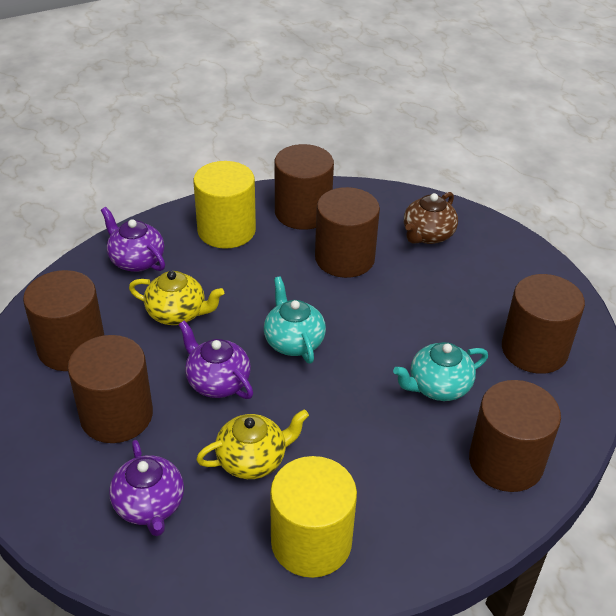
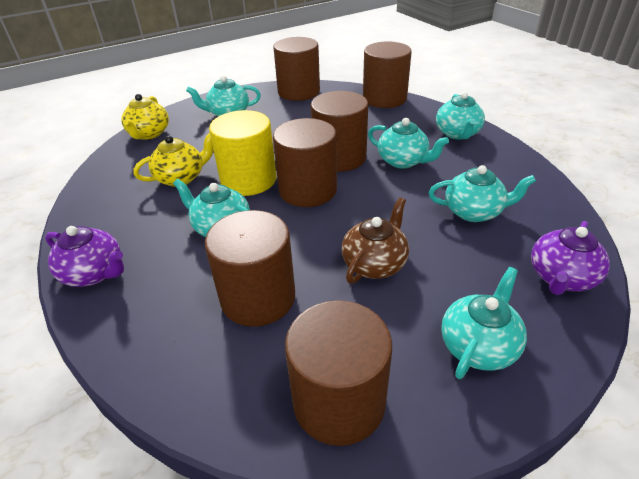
purple teapot: [101,207,165,272] [109,440,184,536] [178,320,253,399] = 3 -> [45,226,124,287] [531,221,610,295] = 2
turquoise teapot: [264,276,326,364] [393,342,488,401] = 2 -> [173,179,250,237] [186,75,261,117] [368,118,449,169] [429,165,536,222] [436,92,485,140] [441,267,527,379] = 6
yellow cylinder: [193,161,256,249] [270,456,357,578] = 2 -> [209,110,276,196] = 1

